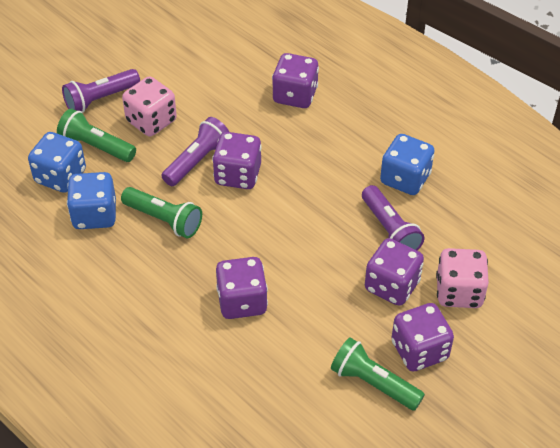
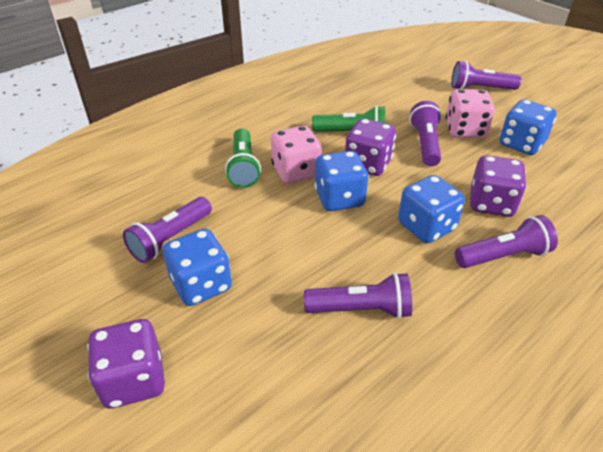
blue dice: [28,132,86,193] [67,172,116,229] [380,134,435,195] = 3 -> [163,229,232,306] [314,151,369,211] [398,175,465,243] [500,99,556,155] = 4
green flashlight: [57,109,136,162] [121,187,202,238] [331,338,425,411] = 3 -> [225,129,261,188] [312,105,385,132] = 2
purple dice: [212,132,262,189] [216,257,268,319] [272,53,319,108] [365,238,424,306] [392,303,454,372] = 5 -> [87,319,165,408] [345,118,396,176] [470,155,527,217] = 3
purple flashlight: [62,69,140,113] [161,117,229,186] [362,185,424,251] = 3 -> [123,197,212,263] [304,272,412,319] [409,101,442,166] [451,61,521,90] [455,215,558,268] = 5

